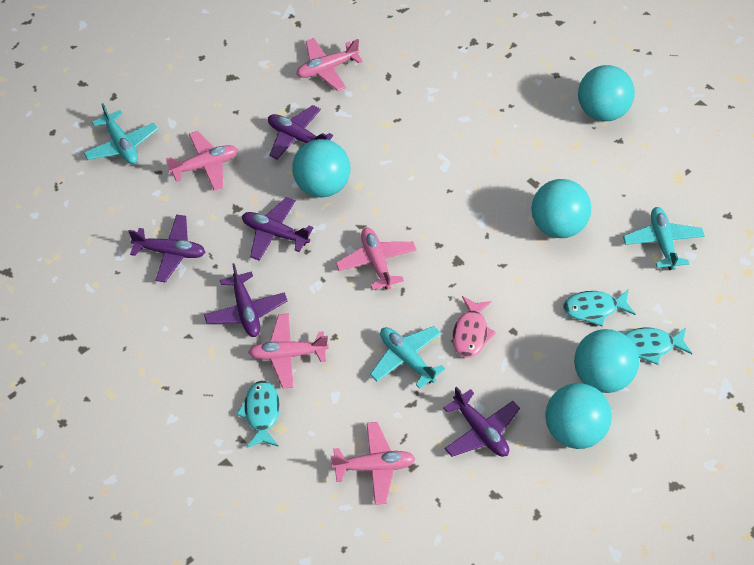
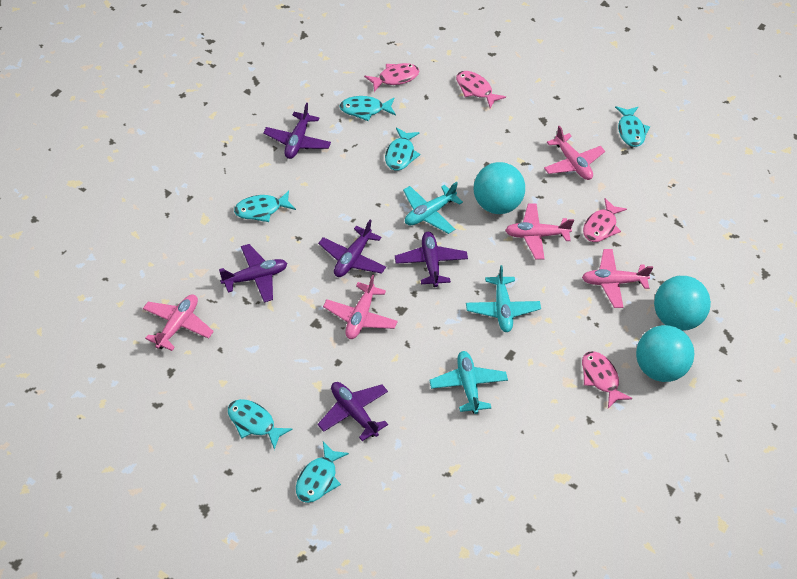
pink fish: [452,296,496,358] = 1 -> [364,63,419,92] [456,71,506,108] [582,351,633,408] [583,198,627,242] = 4
turquoise ball: [292,139,350,197] [532,179,591,238] [545,383,612,449] [574,329,639,393] [578,65,635,121] = 5 -> [474,162,525,214] [636,325,694,382] [654,276,711,331] = 3
turquoise fish: [236,381,280,448] [563,289,635,327] [624,328,692,365] = 3 -> [228,399,292,450] [234,191,296,222] [296,441,349,503] [339,96,396,121] [385,127,421,171] [615,106,650,147] = 6

